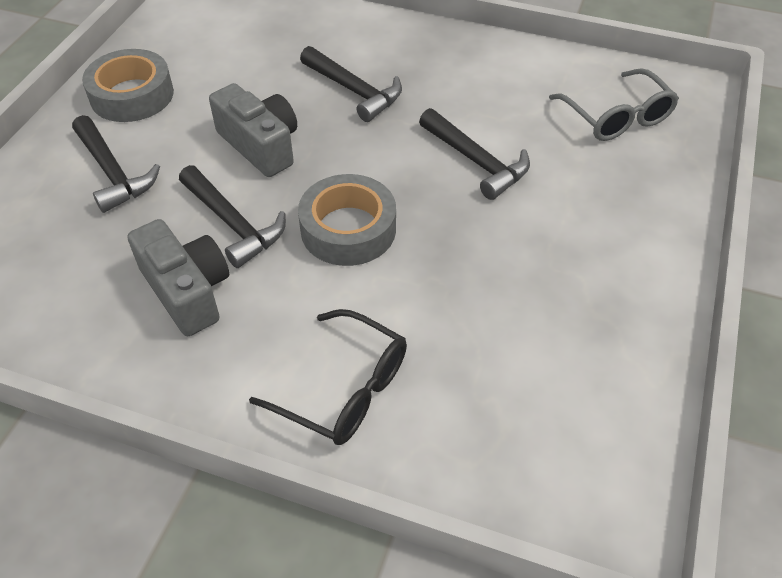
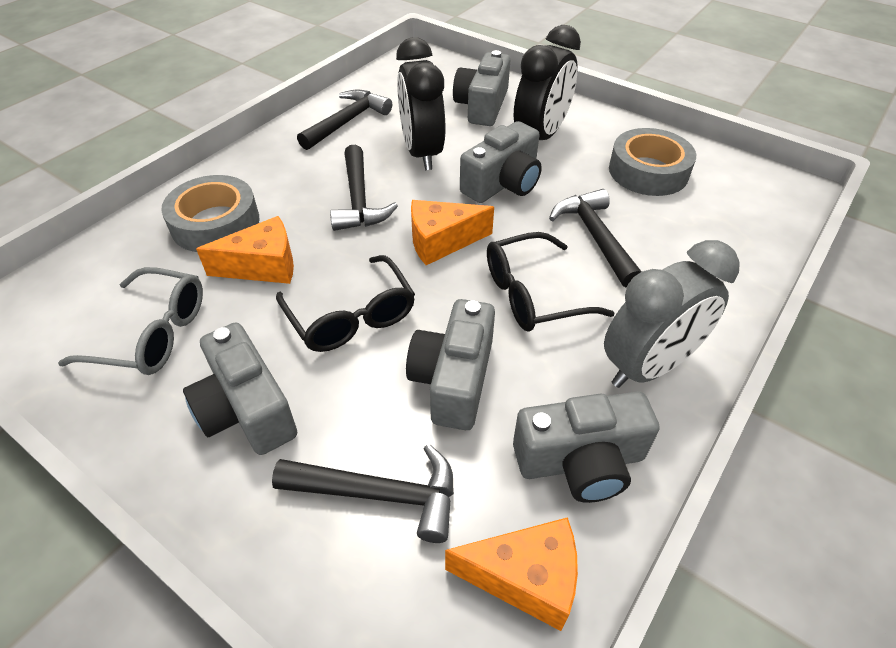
black clock: none = 0 -> [396,37,446,170] [514,25,581,140] = 2
black glasses: [249,309,407,445] = 1 -> [276,255,415,352] [487,232,615,332] = 2
grey camera: [127,219,229,336] [209,83,297,177] = 2 -> [183,322,297,455] [406,299,495,430] [453,50,510,126] [460,121,542,203] [513,392,660,503] = 5
grey clock: none = 0 -> [604,240,740,388] = 1
orange cheese: none = 0 -> [196,216,294,284] [411,200,494,265] [445,517,578,631] = 3

